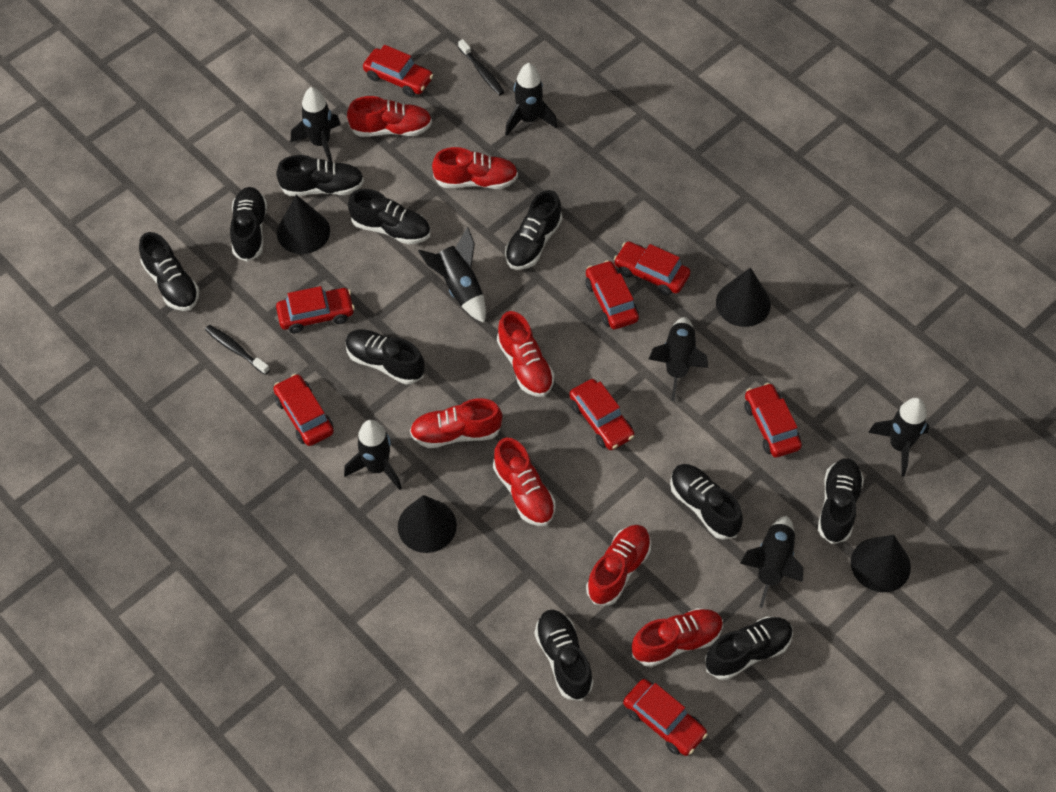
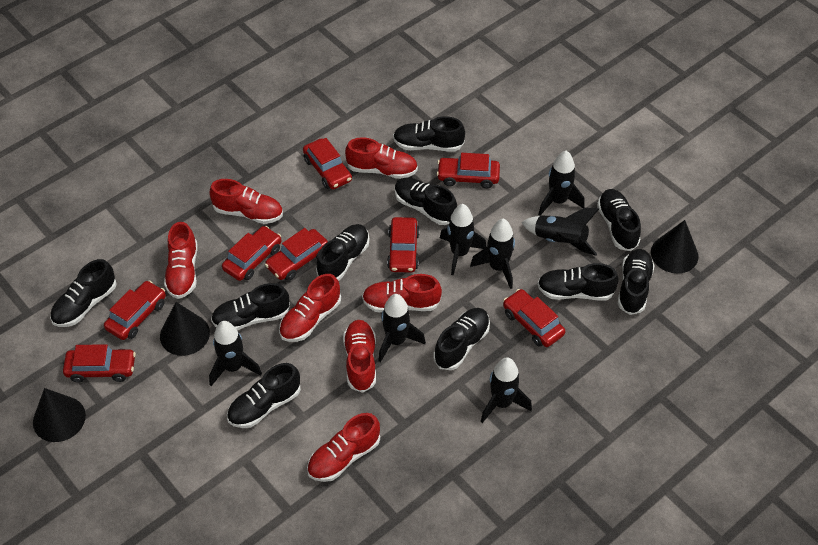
black cone: [277,195,330,254] [398,495,457,553] [716,267,771,327] [851,535,911,592] = 4 -> [33,388,86,442] [160,302,210,356] [651,220,698,273] = 3
black toothbrush: [205,325,270,375] [458,39,504,95] = 2 -> none = 0

